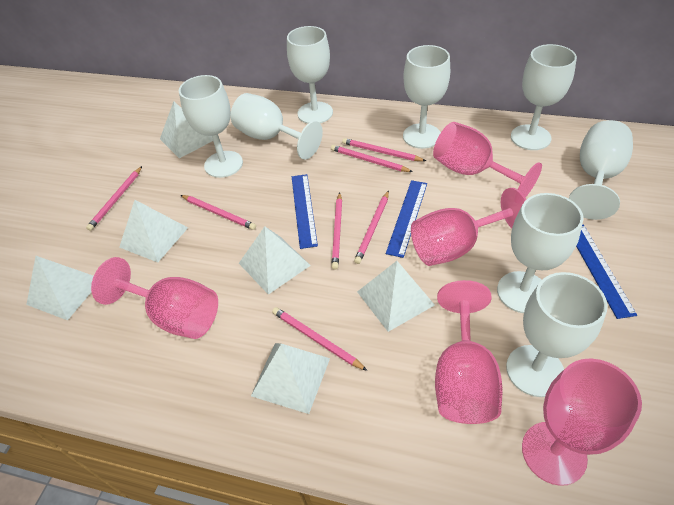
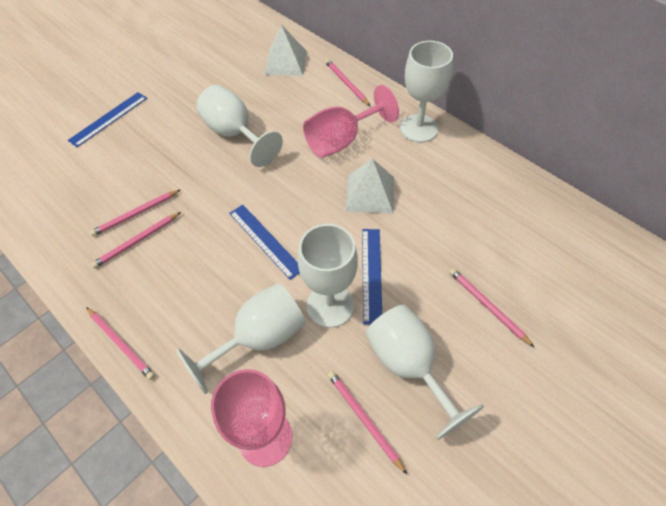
pink goblet: [91,257,218,339] [411,188,527,266] [433,122,542,198] [435,280,503,424] [522,359,642,486] = 5 -> [211,369,293,467] [303,85,399,158] = 2
pink pencil: [86,166,142,231] [181,195,256,230] [272,307,368,371] [331,145,413,172] [331,192,342,269] [342,138,426,161] [354,190,389,264] = 7 -> [86,307,155,380] [89,189,181,237] [91,212,181,269] [325,59,370,106] [327,371,407,474] [449,268,534,347] = 6
white goblet: [179,75,243,178] [231,93,323,160] [287,26,333,124] [403,45,450,149] [497,193,583,313] [506,272,608,397] [511,44,577,150] [569,120,633,220] = 8 -> [176,283,306,394] [196,85,283,167] [298,224,358,328] [366,305,484,440] [400,41,453,142] = 5
white pyramid: [26,256,94,320] [119,200,188,262] [160,101,213,158] [239,226,311,294] [251,343,330,414] [357,261,435,332] = 6 -> [265,25,307,76] [346,159,394,214] = 2

